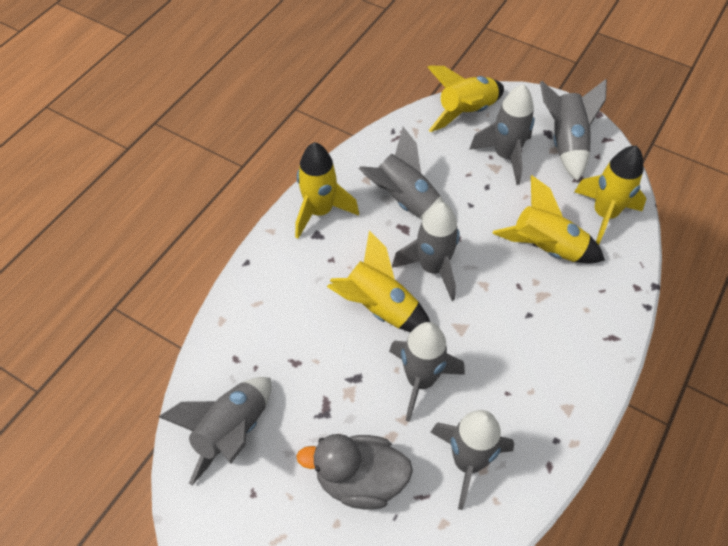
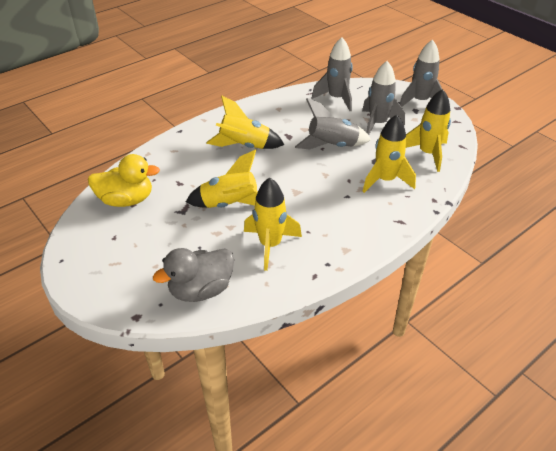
grey rocket: [159,377,271,485] [359,127,444,219] [389,322,465,422] [392,202,460,301] [430,410,514,510] [469,84,535,185] [540,79,607,181] = 7 -> [295,98,371,149] [312,37,353,111] [362,61,405,135] [400,39,442,107] = 4
yellow duck: none = 0 -> [88,154,160,207] = 1

